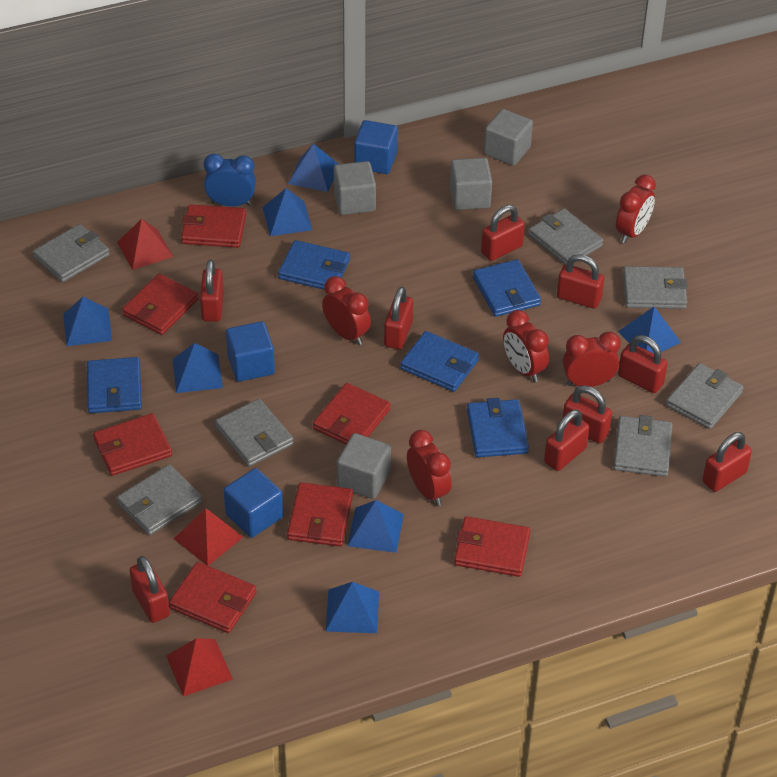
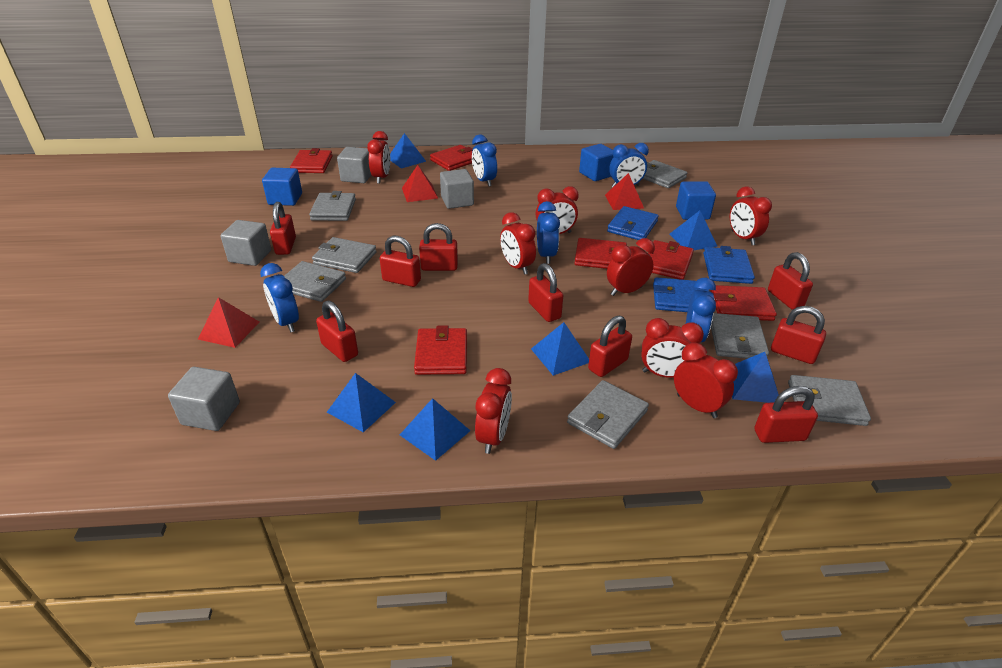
blue clock: [204,153,256,207] = 1 -> [260,263,299,332] [472,135,497,187] [537,201,560,264] [609,143,649,187] [686,278,716,342] = 5
blue pyramid: [63,297,112,346] [172,343,223,393] [262,188,312,236] [288,144,338,192] [326,582,379,633] [347,500,404,553] [618,306,681,354] = 7 -> [327,373,396,432] [390,133,426,169] [400,398,471,461] [531,322,589,376] [670,211,718,250] [732,352,779,403] = 6
blue wallet: [87,357,142,413] [278,240,350,290] [400,331,479,392] [467,398,529,457] [473,259,541,317] = 5 -> [607,206,659,240] [653,277,709,312] [703,246,755,284] = 3
red clock: [322,276,371,345] [407,430,452,506] [503,310,549,382] [563,332,621,387] [616,175,656,244] = 5 -> [367,131,390,184] [475,368,512,454] [500,212,536,275] [536,186,579,234] [607,238,655,296] [641,318,704,378] [674,342,738,418] [730,187,772,245] = 8
red wallet: [93,413,172,476] [122,274,199,335] [169,562,257,633] [181,204,246,248] [287,482,353,546] [313,383,391,444] [454,516,531,577] = 7 -> [290,148,333,173] [414,325,467,375] [430,145,473,171] [575,238,627,269] [648,240,694,280] [710,285,777,321] = 6

